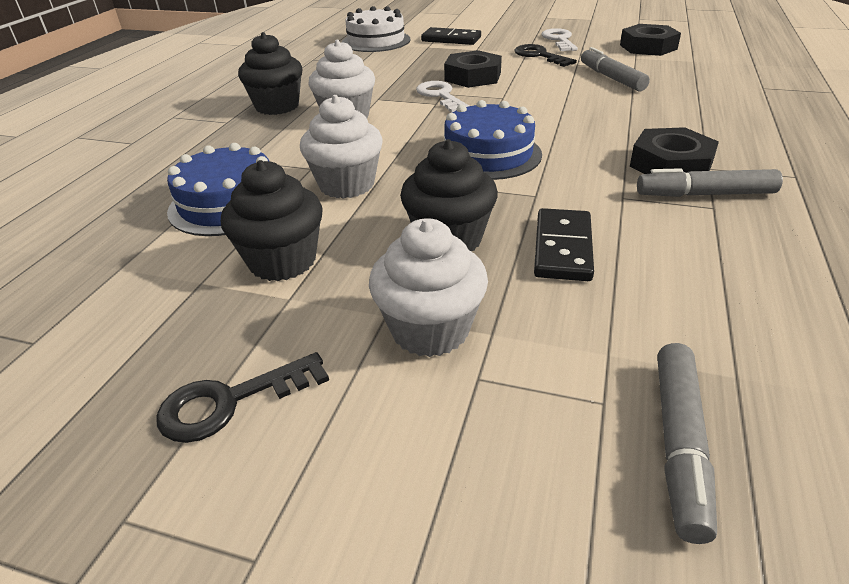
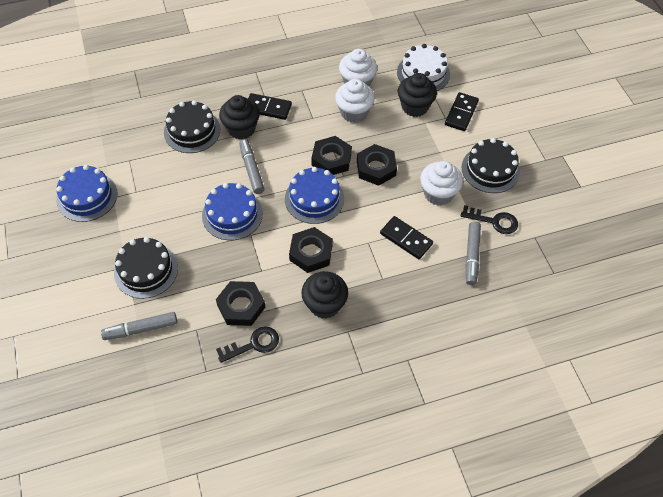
black cake: none = 0 -> [114,237,178,299] [164,100,220,153] [461,138,520,193] = 3
black domino: [421,27,481,45] [534,208,594,281] = 2 -> [248,93,292,120] [380,216,433,259] [445,92,479,131] = 3
black nut: [444,50,502,88] [620,24,681,56] [630,127,719,174] = 3 -> [216,281,265,326] [289,227,333,273] [311,136,352,175] [357,144,397,186] = 4
blue cake: [167,143,270,236] [444,100,542,180] = 2 -> [56,165,117,222] [202,183,263,240] [285,167,344,224] = 3
white key: [416,81,469,113] [542,28,578,51] = 2 -> none = 0

